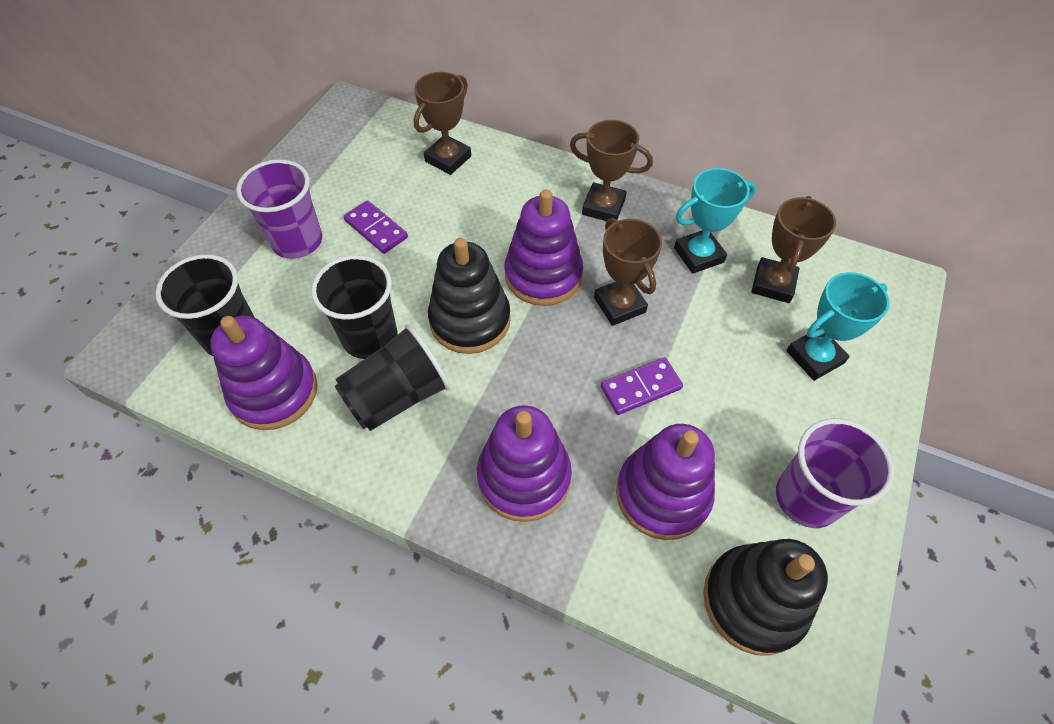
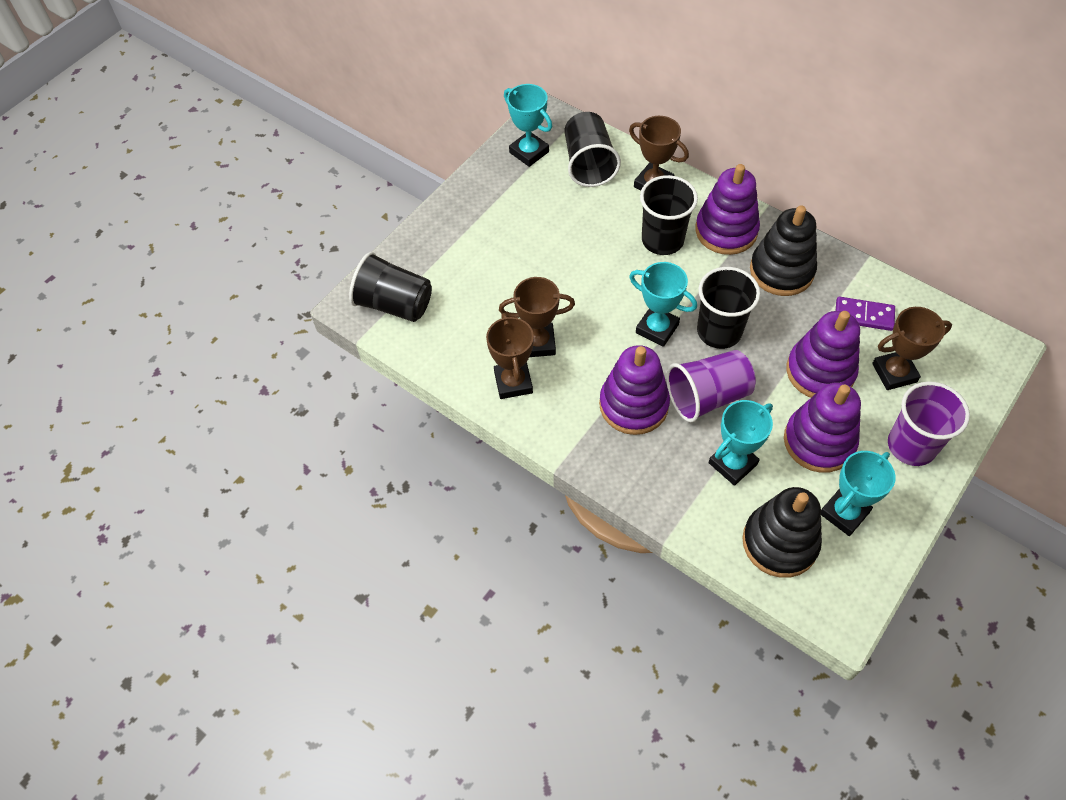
black cup: [155,254,255,357] [311,255,398,359] [335,324,450,431] = 3 -> [349,252,432,322] [565,112,621,187] [640,175,698,255] [697,267,760,349] = 4
purple domino: [344,200,408,254] [601,357,683,415] = 2 -> [836,297,895,331] = 1
turquoise trophy: [674,168,756,274] [786,272,889,381] = 2 -> [504,84,552,167] [629,262,697,347] [709,400,773,486] [821,451,896,536] = 4

